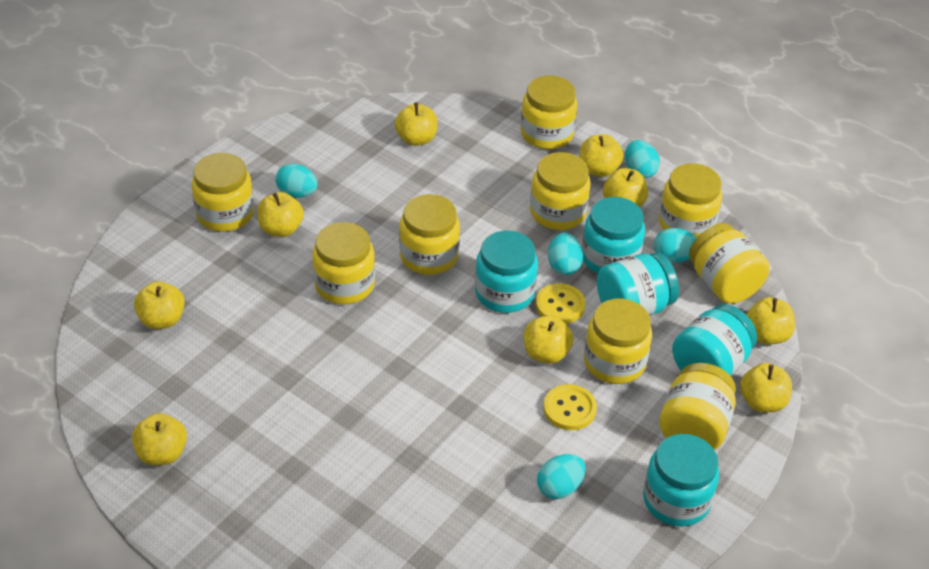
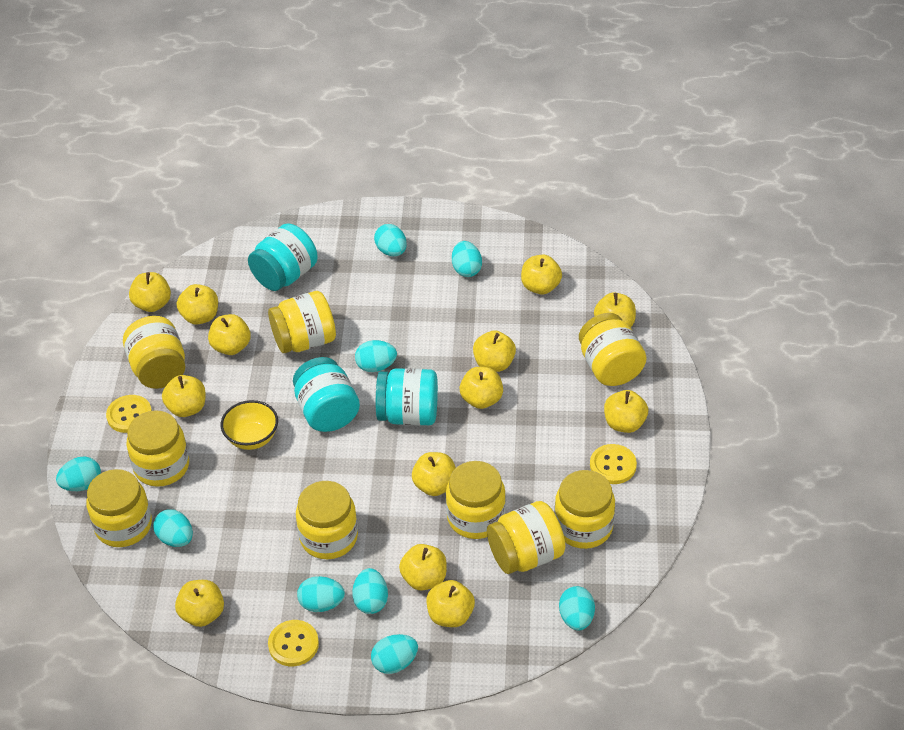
turquoise egg: [275,164,318,198] [537,454,586,499] [548,233,583,275] [625,140,660,178] [654,228,697,262] = 5 -> [56,457,101,491] [153,509,193,547] [297,576,345,612] [352,568,388,614] [355,340,397,372] [371,634,418,674] [374,224,407,256] [452,241,482,277] [559,586,595,631] = 9
turquoise jar: [475,231,538,313] [582,197,645,274] [597,252,679,316] [643,434,719,526] [672,304,757,376] = 5 -> [248,223,318,291] [293,357,360,432] [376,368,438,425] = 3
yellow apple: [132,413,187,465] [134,281,185,329] [257,192,304,237] [395,102,438,146] [524,315,574,364] [580,134,624,177] [603,168,648,207] [740,363,792,413] [747,297,795,345] = 9 -> [129,272,171,312] [162,375,206,417] [175,580,224,627] [177,284,218,325] [208,314,251,355] [399,544,447,591] [412,452,456,496] [426,580,475,627] [460,367,503,409] [473,330,516,372] [521,255,562,295] [594,292,636,327] [604,390,648,433] = 13
yellow bowl: none = 0 -> [221,400,278,450] = 1
yellow button: [535,283,586,324] [543,384,597,430] = 2 -> [106,395,152,433] [268,620,319,666] [590,444,637,484] = 3

